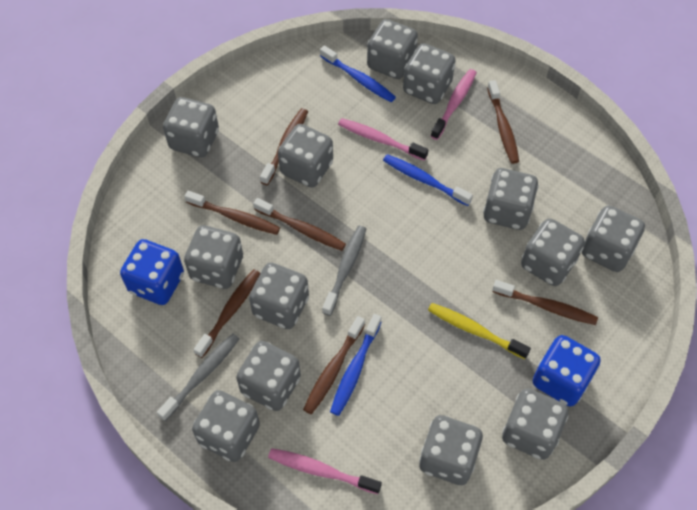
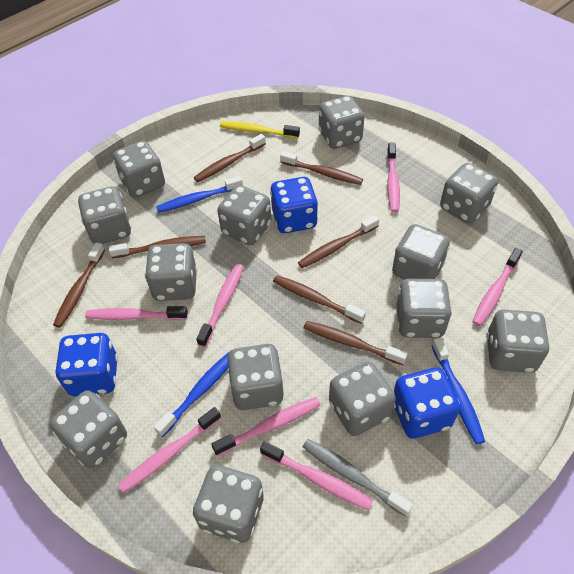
blue dice: [120,239,184,305] [533,335,601,406] = 2 -> [55,333,118,396] [270,177,318,233] [394,367,460,439] = 3
grey toothbrush: [157,334,239,421] [322,226,366,316] = 2 -> [303,439,413,517] = 1
pink toothbrush: [268,448,382,494] [338,118,428,161] [431,69,477,140] = 3 -> [85,306,188,320] [118,407,221,493] [196,264,244,347] [212,397,320,456] [260,441,373,511] [387,143,400,213] [472,248,523,326] = 7

